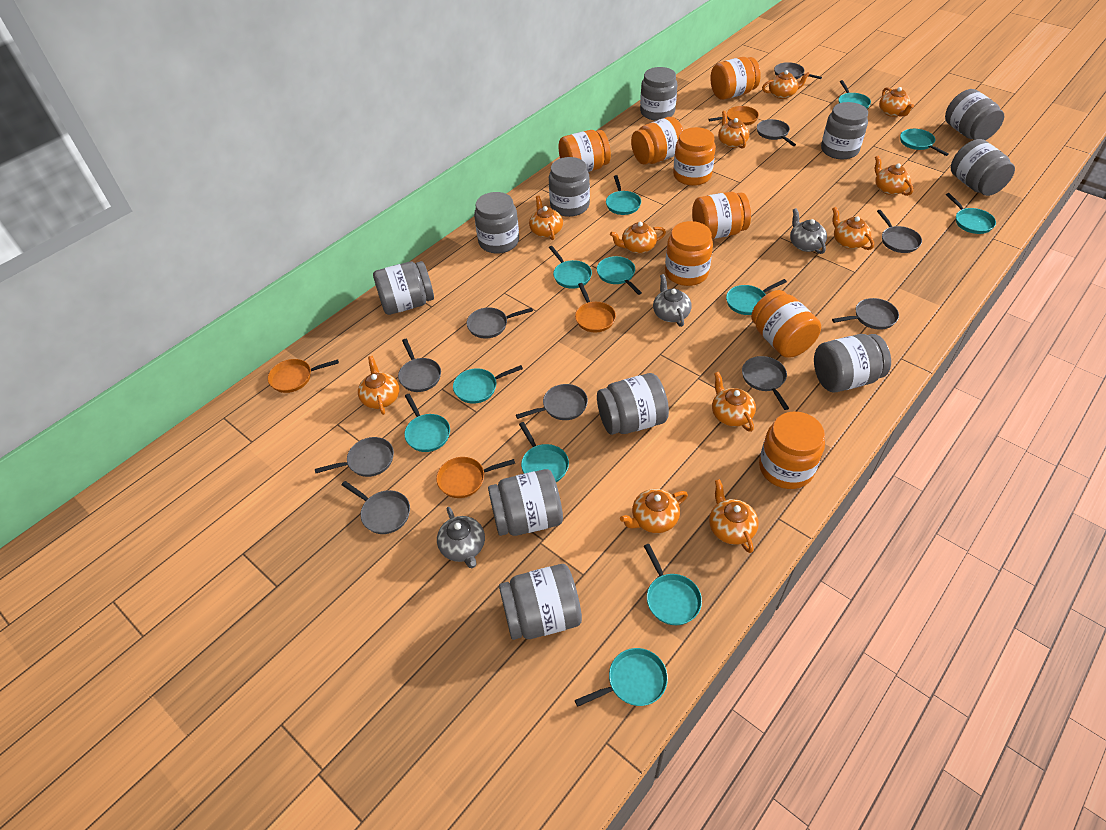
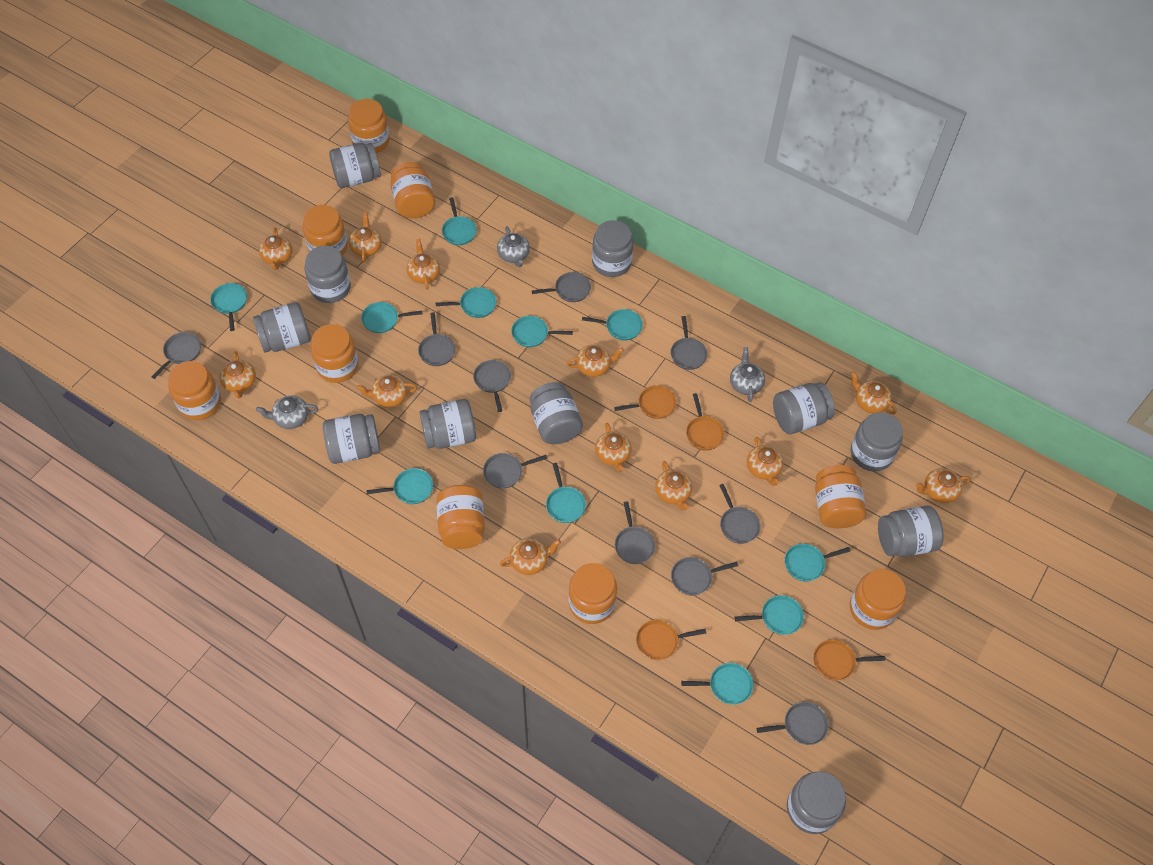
orange jar: [559,130,611,172] [631,117,683,165] [665,221,713,286] [673,127,716,186] [692,192,751,239] [710,57,761,100] [751,290,821,358] [759,411,825,489] = 8 -> [168,361,221,420] [302,205,348,256] [311,324,359,383] [348,99,390,153] [390,162,435,218] [436,485,485,549] [568,563,617,624] [815,465,866,528] [850,569,906,630] = 9
orange teapot: [358,356,399,415] [529,196,563,240] [610,222,666,254] [620,489,688,533] [709,479,759,553] [712,372,756,432] [718,111,750,149] [762,70,810,99] [832,207,874,250] [875,155,913,196] [879,87,914,117] = 11 -> [219,351,256,398] [259,228,293,270] [349,212,382,262] [356,375,417,407] [407,239,440,289] [500,538,561,575] [567,345,624,377] [595,423,632,472] [655,461,692,510] [747,437,784,486] [851,371,897,414] [916,468,971,503] = 12
turquoise pan: [404,394,450,452] [453,365,523,404] [519,422,569,482] [549,246,592,289] [575,648,668,707] [597,256,642,295] [606,175,641,215] [644,544,702,625] [726,279,787,315] [838,80,871,109] [900,129,949,156] [946,193,996,234] = 12 -> [210,283,247,331] [361,302,422,333] [366,468,433,504] [436,287,496,318] [442,197,477,245] [511,316,573,347] [546,463,586,523] [582,309,643,341] [681,663,753,705] [735,595,804,635] [784,544,851,582] = 11

